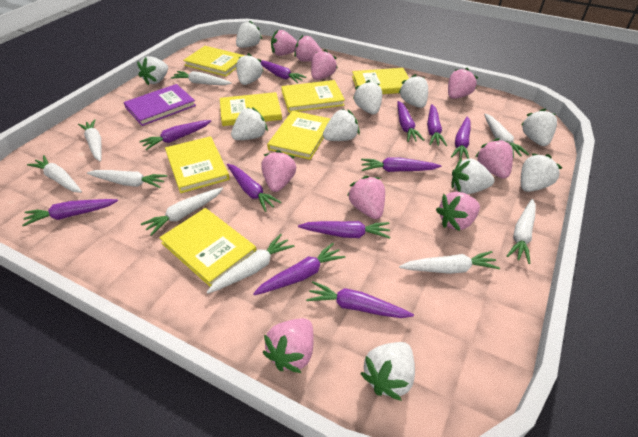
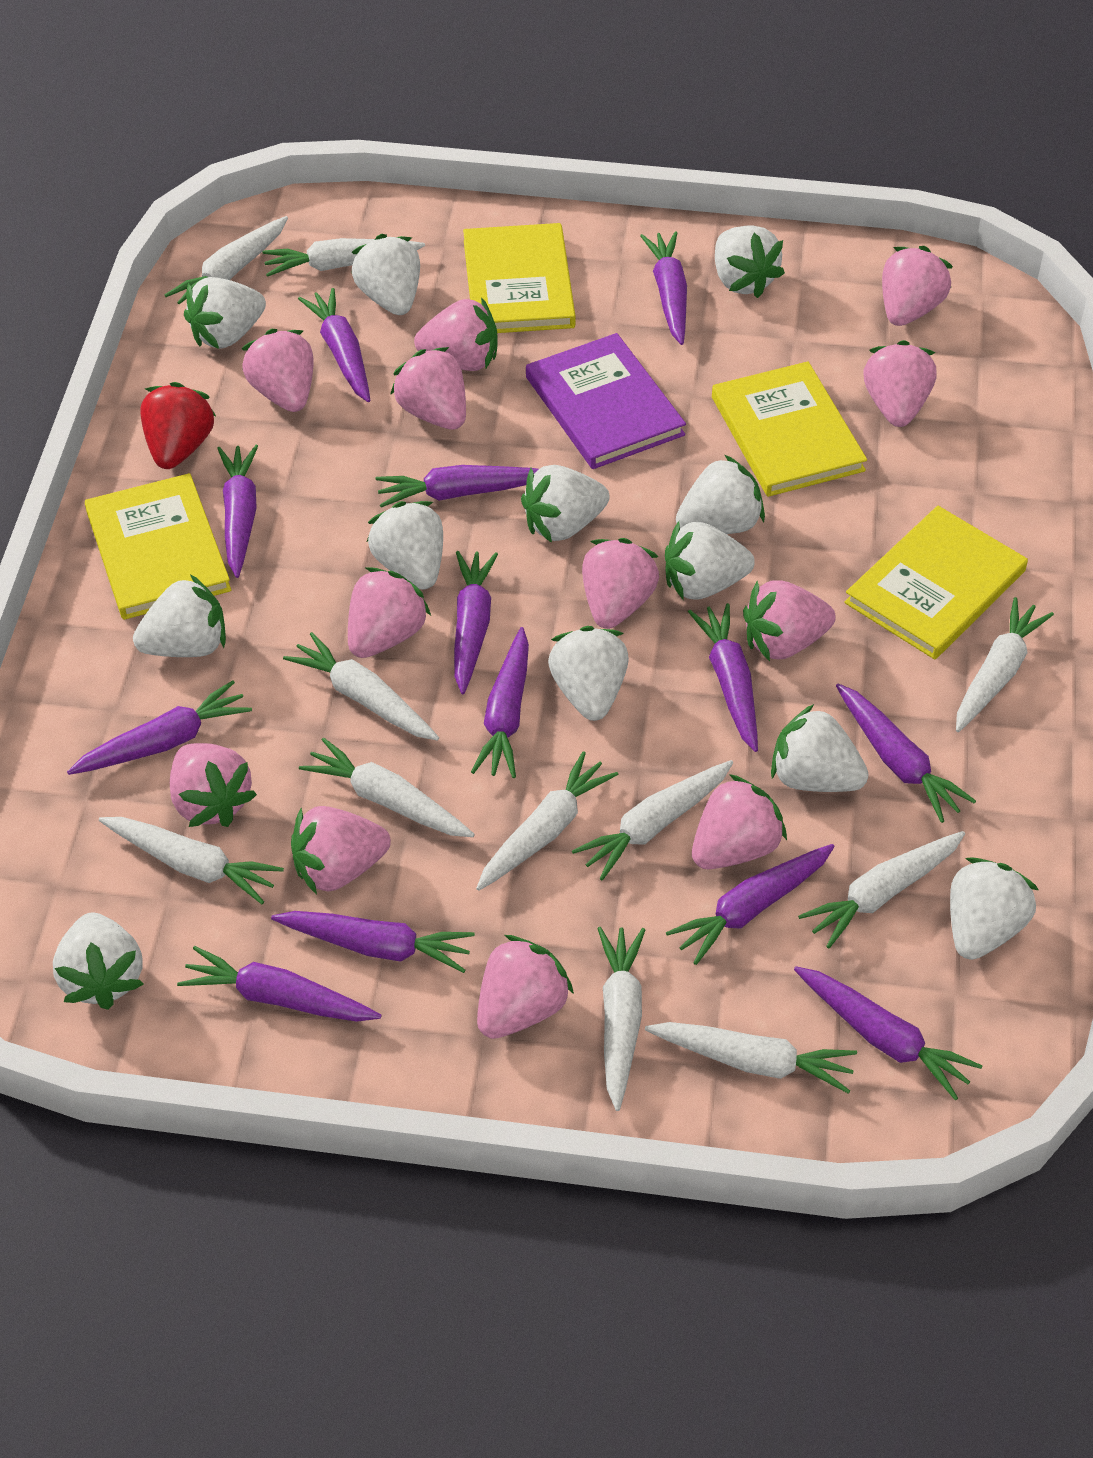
pink strawberry: [261,150,296,192] [263,318,314,373] [271,30,297,56] [294,35,322,62] [311,49,338,80] [347,176,385,219] [436,192,480,231] [448,68,478,99] [475,138,513,179] = 9 -> [170,743,257,827] [242,329,314,412] [291,806,391,895] [348,567,431,658] [390,347,466,430] [414,297,498,371] [477,935,574,1039] [582,538,659,629] [692,774,787,869] [743,580,836,661] [864,340,937,427] [882,246,953,326] = 12
purple carrot: [22,199,118,226] [139,120,211,150] [227,164,282,212] [253,243,345,295] [260,60,307,83] [298,221,390,239] [306,281,414,318] [361,157,441,172] [397,101,424,142] [427,104,447,146] [451,117,470,159] = 11 -> [67,680,252,775] [177,946,381,1022] [217,445,258,578] [271,911,475,973] [298,288,370,402] [375,465,539,507] [454,551,498,694] [471,627,529,778] [640,231,687,345] [666,844,835,965] [688,603,758,752] [794,966,982,1100] [836,683,976,823] = 13
red strawberry: none = 0 -> [140,382,216,469] = 1
white carrot: [27,155,82,193] [78,119,102,162] [87,170,167,188] [141,187,223,236] [171,71,232,85] [206,234,295,294] [399,251,500,274] [484,114,529,158] [507,199,536,264] = 9 -> [99,817,284,904] [165,216,288,304] [262,238,425,277] [283,632,439,741] [299,738,475,837] [476,751,618,891] [572,760,733,880] [597,927,645,1111] [645,1022,857,1094] [798,831,965,948] [956,597,1054,732] = 11
white strawberry: [137,56,168,85] [231,107,268,140] [236,20,262,48] [236,53,264,85] [323,109,360,141] [353,80,382,114] [360,342,415,401] [398,74,428,108] [451,158,494,194] [521,109,557,146] [521,153,562,192] = 11 -> [53,912,143,1010] [133,574,226,657] [184,277,266,349] [351,234,420,315] [367,501,443,590] [521,465,609,543] [548,626,629,721] [665,521,755,600] [676,455,765,534] [715,225,785,298] [771,704,869,792] [950,857,1039,960] = 12
yellow book: [159,208,257,287] [165,136,230,193] [183,46,245,76] [220,92,282,126] [267,111,331,160] [281,80,345,113] [352,68,409,94] = 7 -> [85,473,231,620] [463,223,576,333] [712,361,867,497] [844,506,1028,659] = 4

